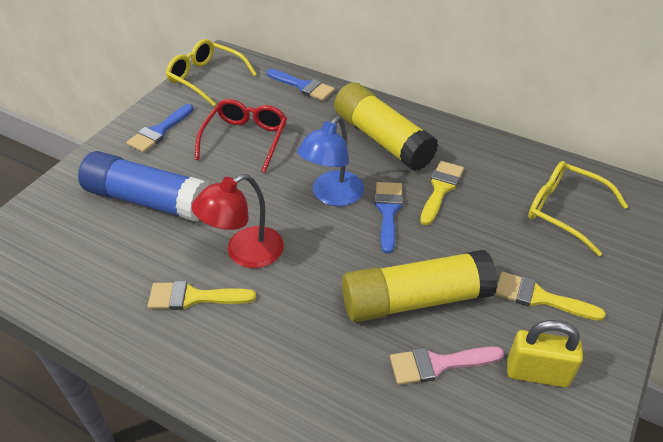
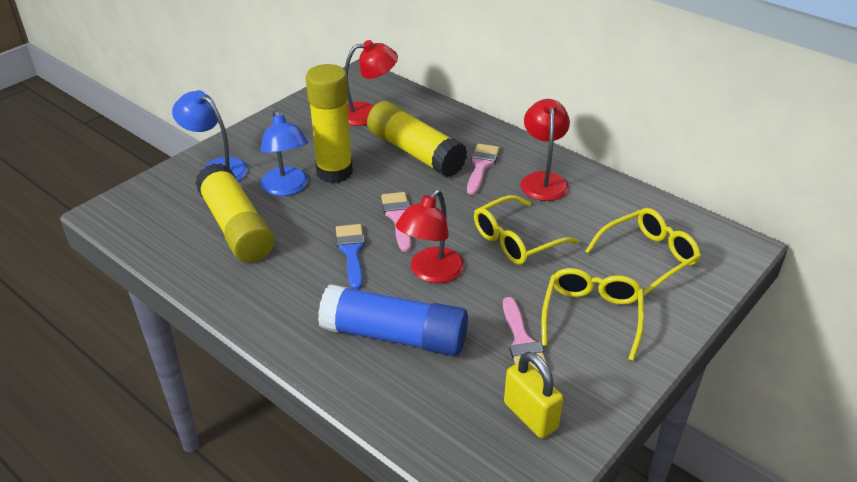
blue brush: [126,104,194,153] [267,69,335,101] [375,182,403,254] = 3 -> [336,224,365,290] = 1
blue lamp: [297,116,364,206] = 1 -> [172,90,248,182] [260,110,309,196] = 2
pink brush: [390,346,505,385] = 1 -> [381,192,411,252] [467,144,500,195] [503,297,547,372] = 3
red glasses: [195,99,287,173] = 1 -> none = 0
red lamp: [192,174,284,268] = 1 -> [344,40,398,126] [396,190,465,283] [521,99,570,201] = 3
yellow brush: [148,281,256,310] [420,161,464,225] [495,272,606,321] = 3 -> none = 0
yellow glasses: [166,39,257,106] [528,161,628,256] = 2 -> [474,195,579,265] [541,268,644,361] [585,208,701,296] = 3
yellow glue stick: [334,82,439,171] [342,250,498,322] = 2 -> [195,163,274,263] [306,64,353,183] [367,101,467,177] = 3

